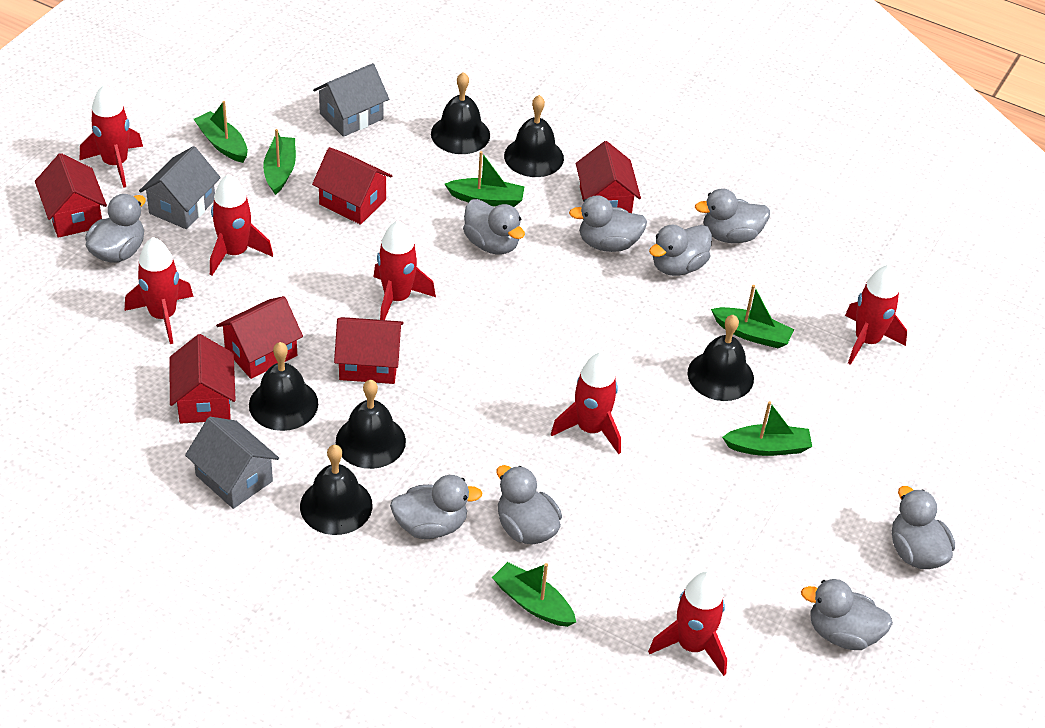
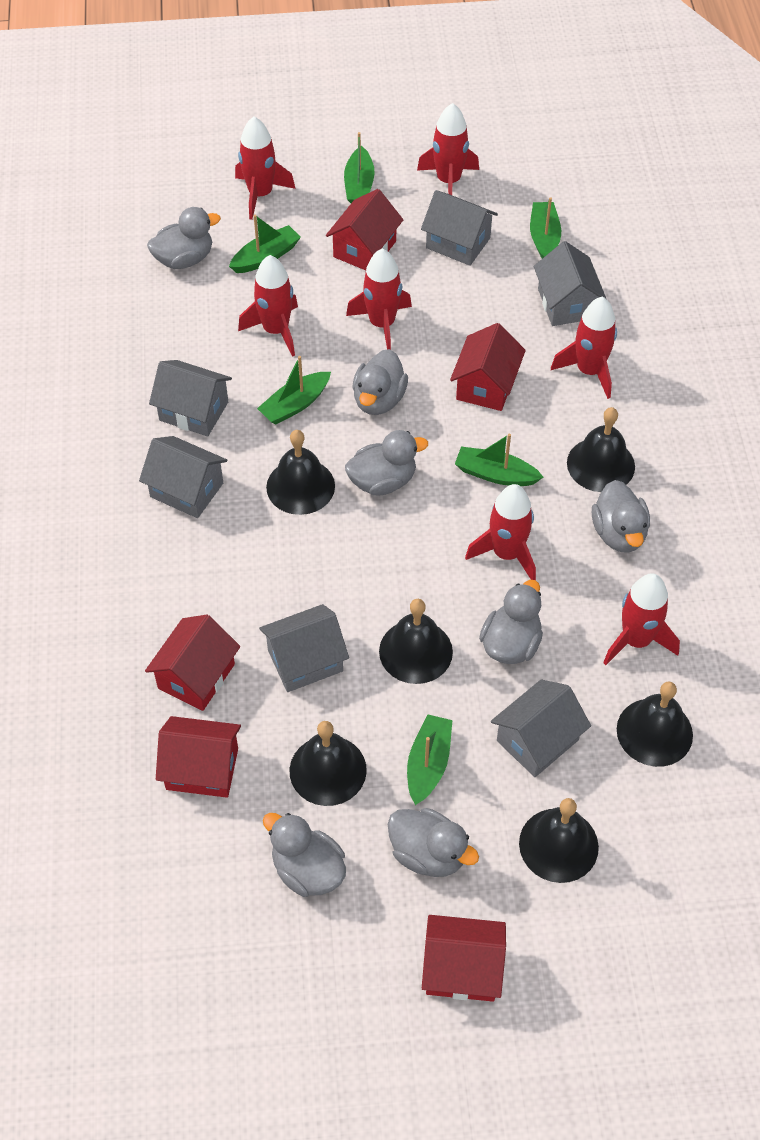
grey duck: [85,194,146,263] [390,475,482,539] [463,199,525,255] [496,465,562,544] [569,195,647,252] [649,225,712,276] [695,188,770,243] [801,579,893,650] [892,486,955,569] = 9 -> [147,207,221,269] [263,813,346,897] [345,430,428,495] [352,349,408,415] [388,808,479,877] [479,580,543,664] [592,480,650,553] = 7
grey house: [139,146,221,229] [185,417,279,509] [313,63,389,137] = 3 -> [139,436,227,518] [149,360,232,436] [259,604,349,692] [421,190,498,266] [491,679,591,777] [534,241,606,326] = 6
red house: [35,153,107,238] [169,334,236,424] [216,296,303,379] [312,147,392,225] [334,317,404,384] [576,141,641,213] = 6 -> [145,615,240,711] [156,716,241,798] [326,189,403,270] [422,915,506,1002] [450,323,526,411] = 5

